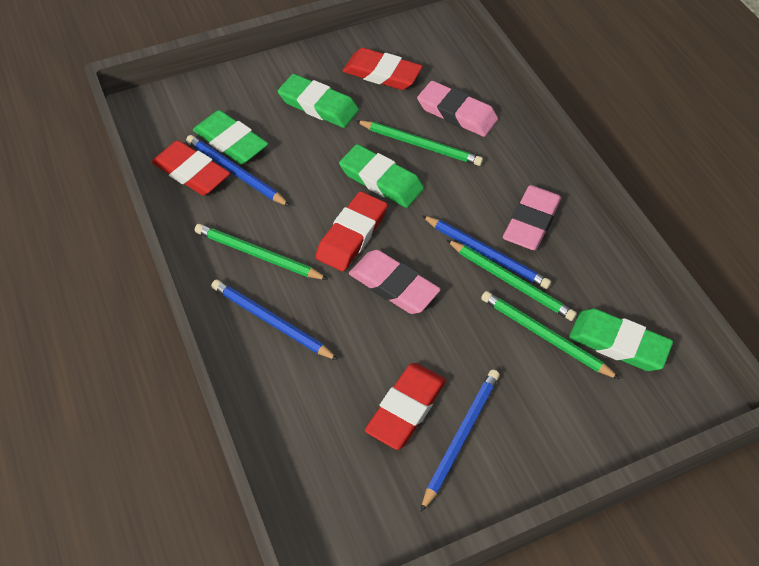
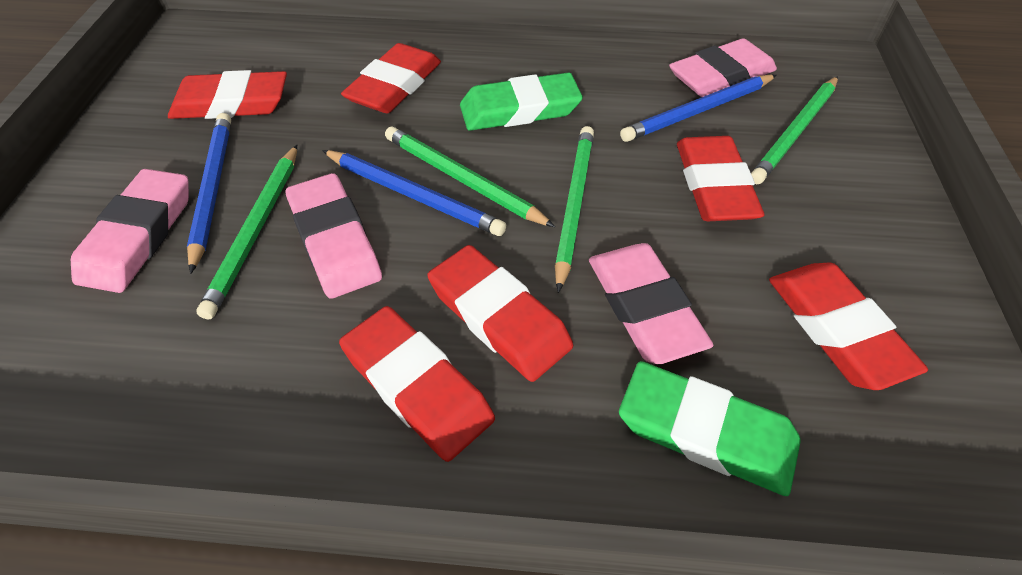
blue pencil: [186,135,290,206] [211,280,338,360] [421,370,500,512] [422,215,551,289] = 4 -> [187,113,231,274] [322,150,506,236] [620,74,777,142] = 3
green eraser: [193,110,268,164] [278,74,359,128] [339,144,424,208] [569,309,673,371] = 4 -> [460,72,583,131] [619,361,801,496] = 2
pink eraser: [349,250,441,314] [417,81,498,137] [503,185,561,250] = 3 -> [71,169,189,293] [286,173,382,298] [589,243,713,364] [669,38,777,97] = 4
red eraser: [151,140,230,196] [315,191,387,272] [343,48,423,90] [365,363,446,450] = 4 -> [168,70,287,119] [339,306,495,462] [341,43,441,113] [427,245,573,382] [677,136,764,221] [769,263,928,390] = 6

